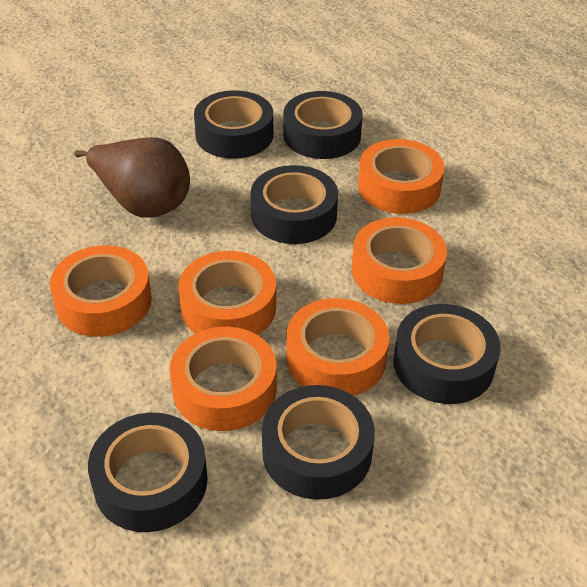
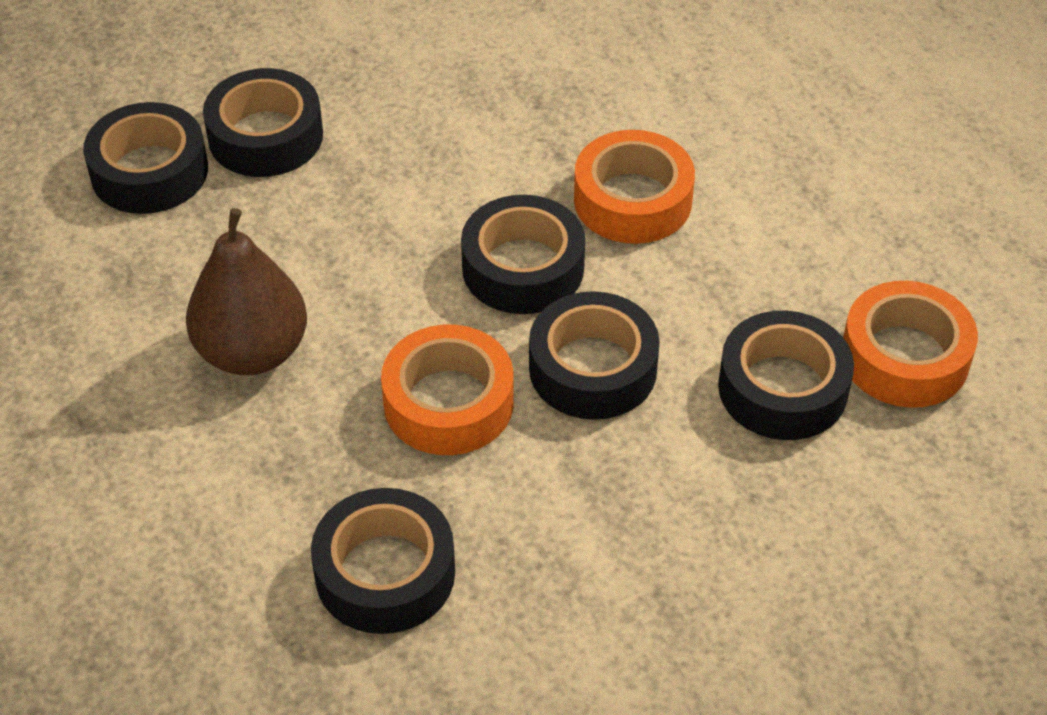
orange tape: [50,245,152,337] [170,327,276,431] [179,251,276,335] [286,298,389,396] [352,217,447,304] [358,139,445,214] = 6 -> [381,325,514,455] [574,130,695,244] [843,281,978,408] = 3

